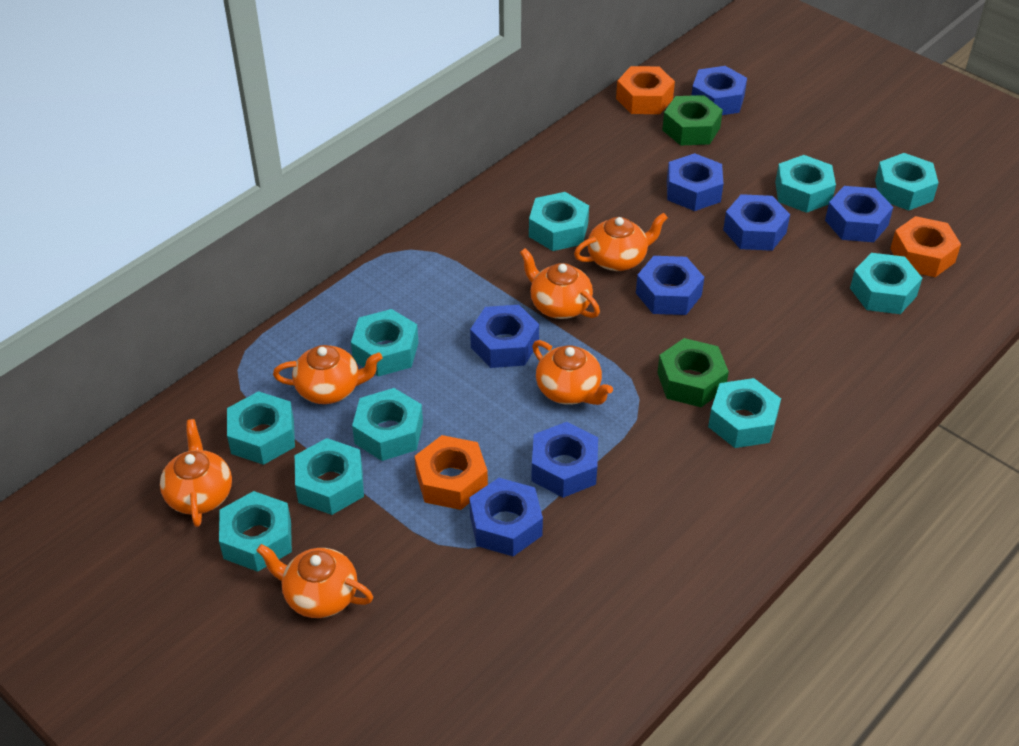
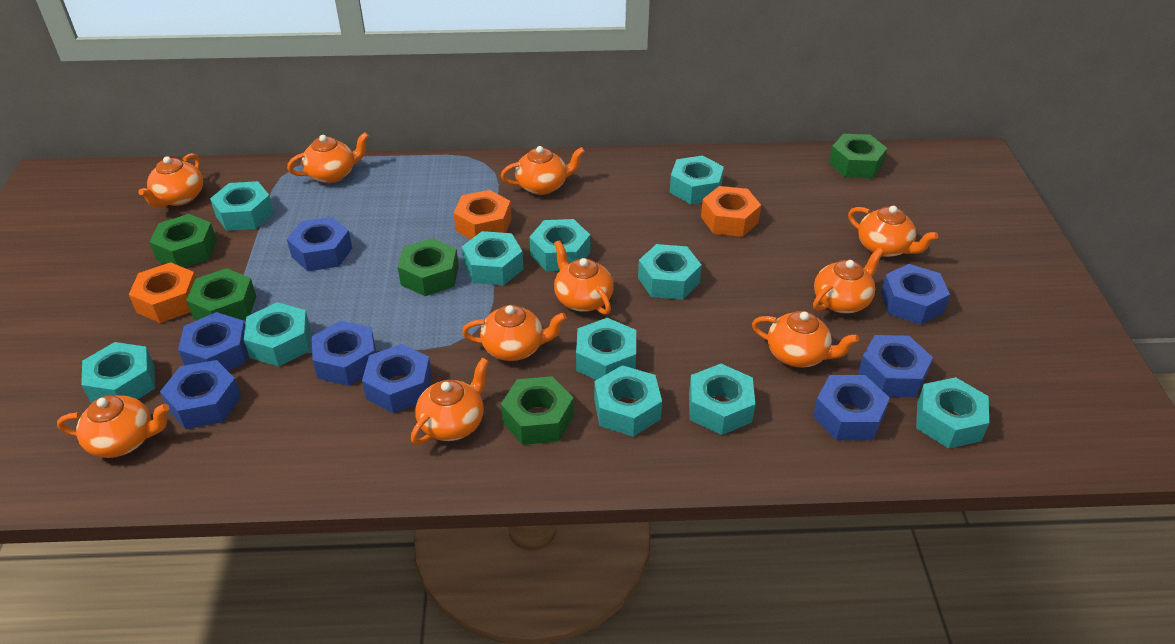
green nut: [657,338,729,407] [662,95,723,146] = 2 -> [150,214,217,268] [186,268,256,320] [398,238,459,296] [501,376,574,445] [829,134,887,179] = 5
orange teapot: [160,419,232,527] [256,544,373,618] [273,345,382,404] [520,248,600,319] [532,340,613,405] [574,213,668,271] = 6 -> [57,395,169,458] [138,153,203,208] [287,132,369,183] [411,358,489,445] [462,305,567,361] [501,146,585,195] [554,240,614,315] [752,311,859,368] [813,248,884,313] [848,206,938,257] = 10
turquoise nut: [219,491,292,572] [227,391,295,465] [295,438,364,515] [351,309,419,377] [352,388,423,461] [529,192,589,251] [708,378,781,448] [775,155,836,213] [850,253,922,314] [875,153,939,211] = 10 -> [81,342,155,404] [210,181,274,231] [244,302,311,367] [462,231,523,286] [529,219,590,271] [576,318,636,380] [594,365,662,437] [638,244,702,300] [670,155,724,204] [689,364,755,435] [916,377,989,449] = 11

